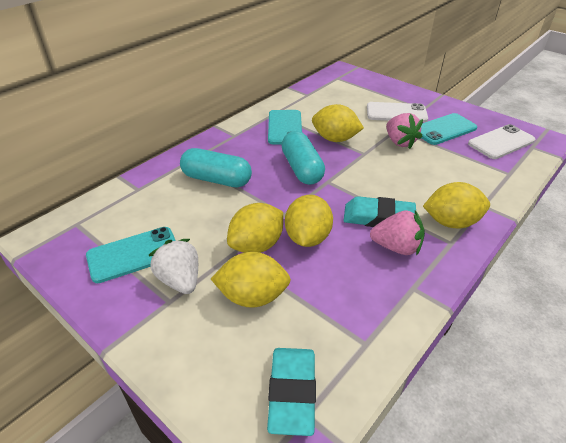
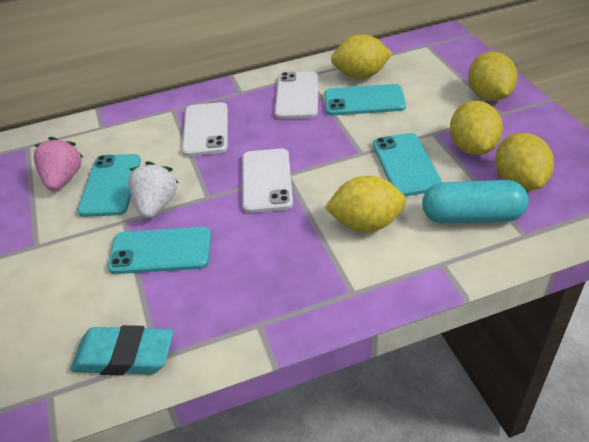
pink strawberry: [370,210,425,256] [386,113,423,149] = 2 -> [34,137,84,191] = 1
turquoise capsule: [180,148,252,188] [282,131,325,185] = 2 -> [422,180,529,224] = 1
turquoise eraser: [267,348,316,436] [344,196,416,227] = 2 -> [70,325,173,375] = 1
turquoise phone: [86,227,176,283] [268,110,302,144] [421,113,477,145] = 3 -> [77,154,141,217] [108,227,211,274] [324,84,406,116] [373,133,442,197] = 4
white phone: [367,102,428,122] [468,124,536,159] = 2 -> [182,102,228,156] [242,148,293,213] [275,72,318,119] = 3

